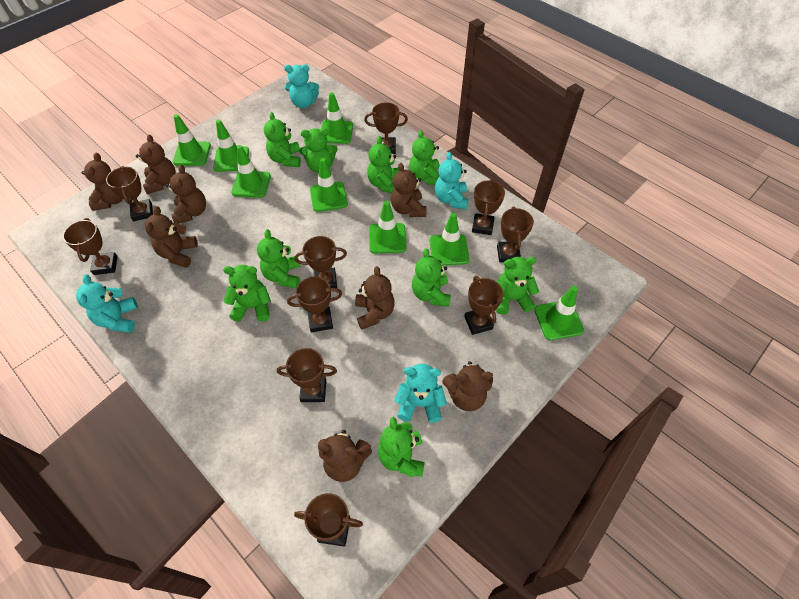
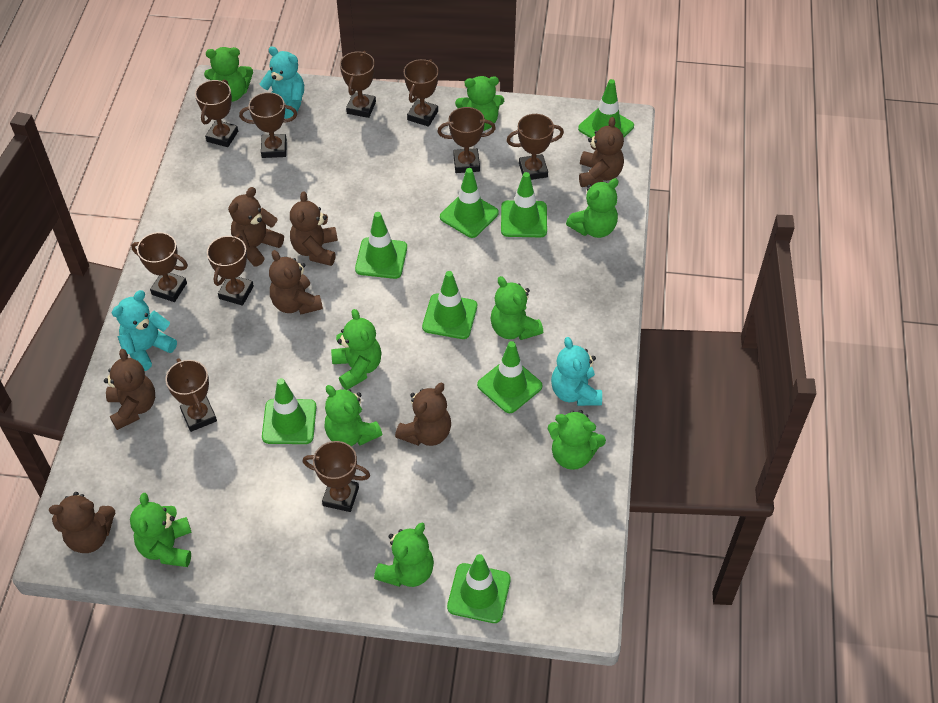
brown teddy bear: [82,153,123,211] [136,135,176,194] [145,206,198,268] [166,165,206,224] [318,430,372,482] [355,266,395,330] [391,163,426,217] [443,361,493,411] = 8 -> [49,492,115,553] [104,349,155,430] [228,187,284,267] [269,250,323,315] [290,191,338,266] [395,383,451,446] [579,117,624,187] = 7
turquoise teddy bear: [76,274,138,333] [284,65,319,108] [395,364,447,423] [435,152,469,209] = 4 -> [112,290,177,371] [259,46,304,119] [551,337,602,406] = 3

